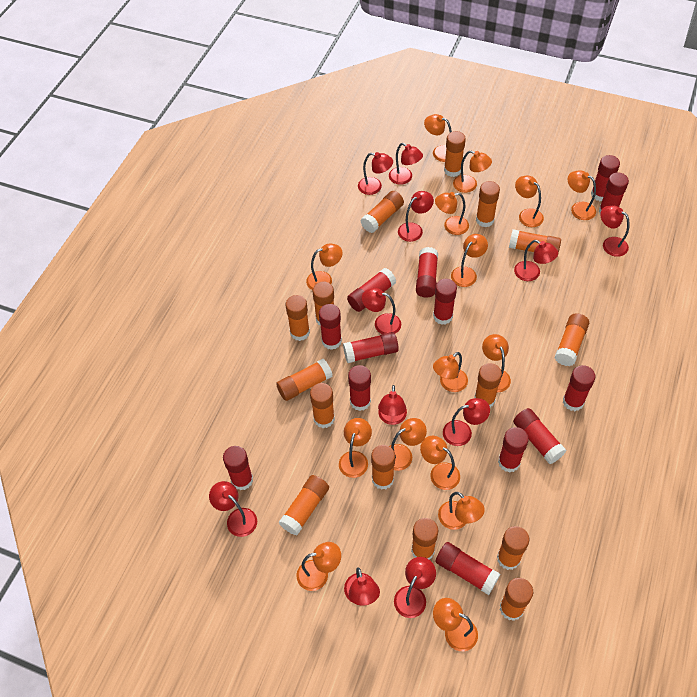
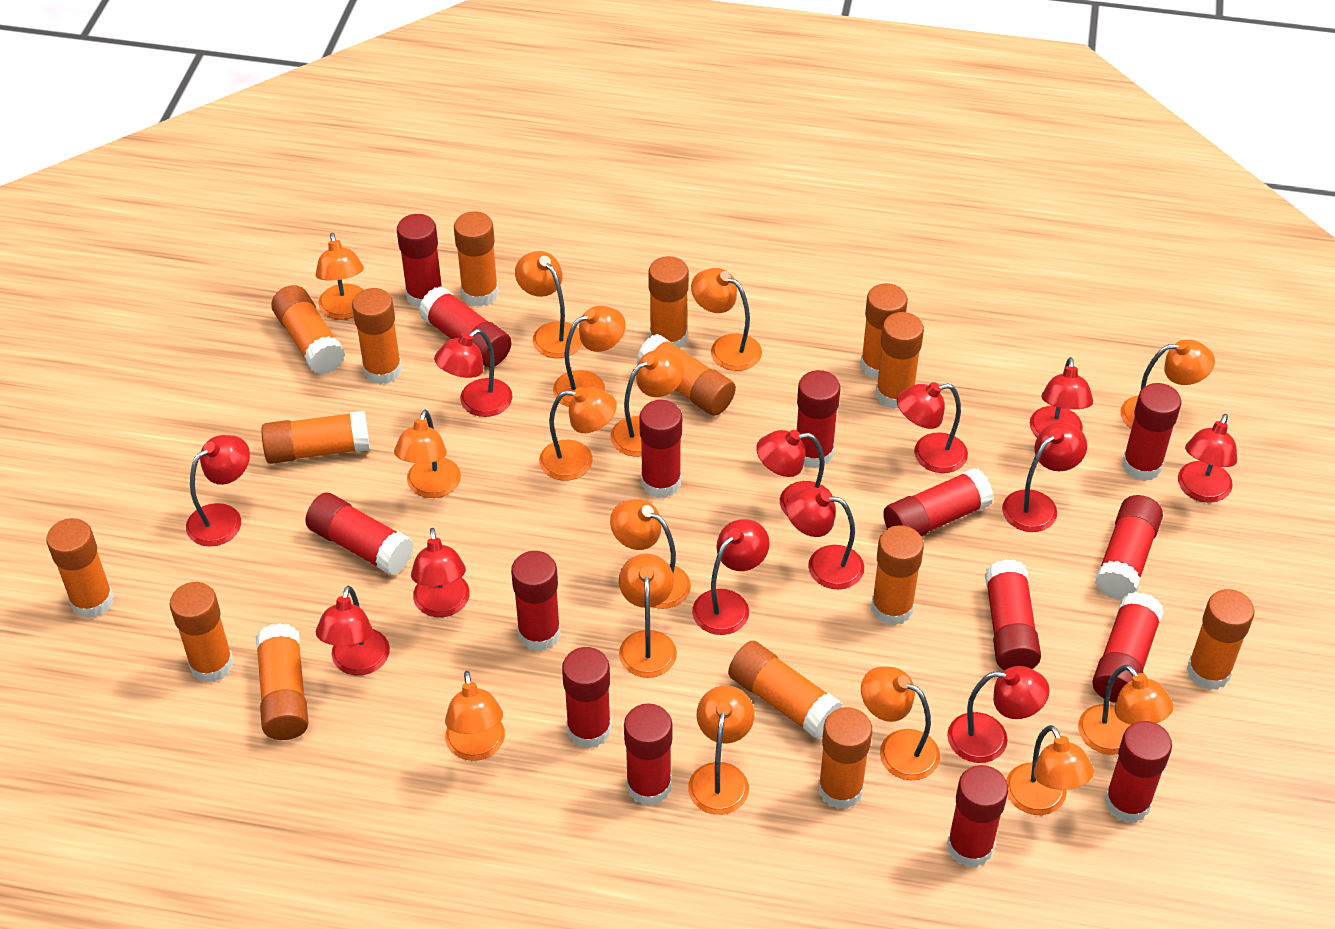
red glue stick: [223,446,253,491] [319,304,342,350] [343,332,399,363] [347,268,396,312] [348,365,371,411] [416,247,438,298] [433,279,457,325] [436,542,500,595] [498,427,529,473] [513,408,566,464] [563,365,596,411] [591,155,620,201] [599,172,629,214] = 13 -> [305,493,414,575] [397,214,443,308] [419,286,512,367] [511,551,561,651] [562,647,611,749] [624,703,673,806] [639,400,682,498] [797,370,841,468] [883,468,994,537] [947,765,1008,868] [985,559,1041,671] [1092,592,1164,703] [1095,495,1163,600] [1105,721,1172,823] [1122,383,1181,481] = 15
red lamp: [209,481,257,537] [344,567,380,606] [358,152,393,195] [362,288,401,334] [378,385,407,425] [389,143,423,185] [394,557,436,618] [398,191,434,242] [443,398,490,446] [514,240,558,281] [600,205,629,257] = 11 -> [186,435,250,547] [316,586,390,675] [411,528,470,617] [434,329,513,417] [692,519,770,635] [756,430,833,515] [786,487,864,589] [897,382,968,473] [947,666,1050,763] [1002,422,1087,532] [1030,357,1093,437] [1178,414,1237,503] = 12

